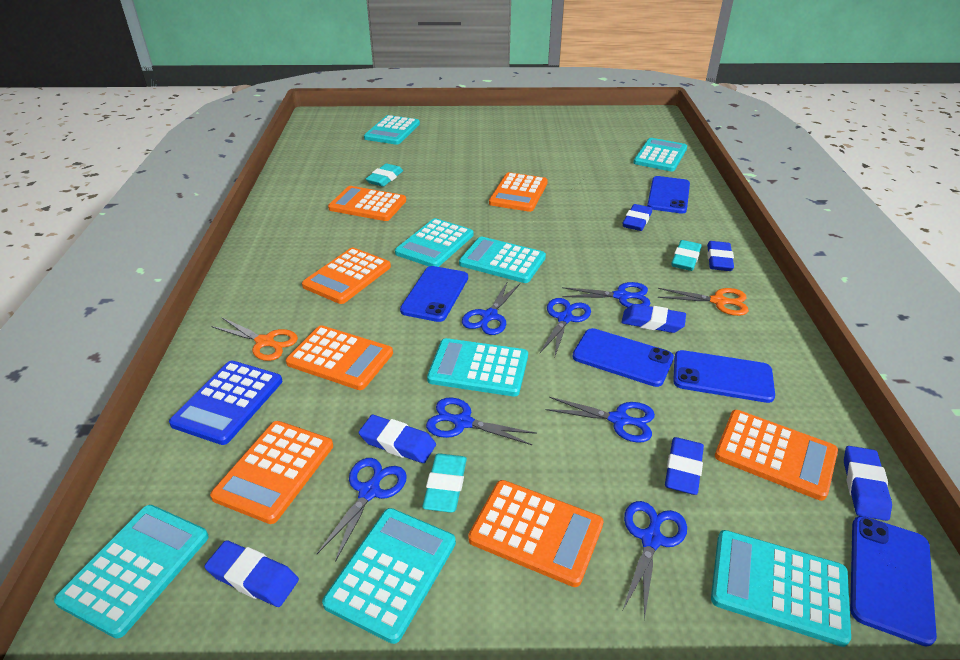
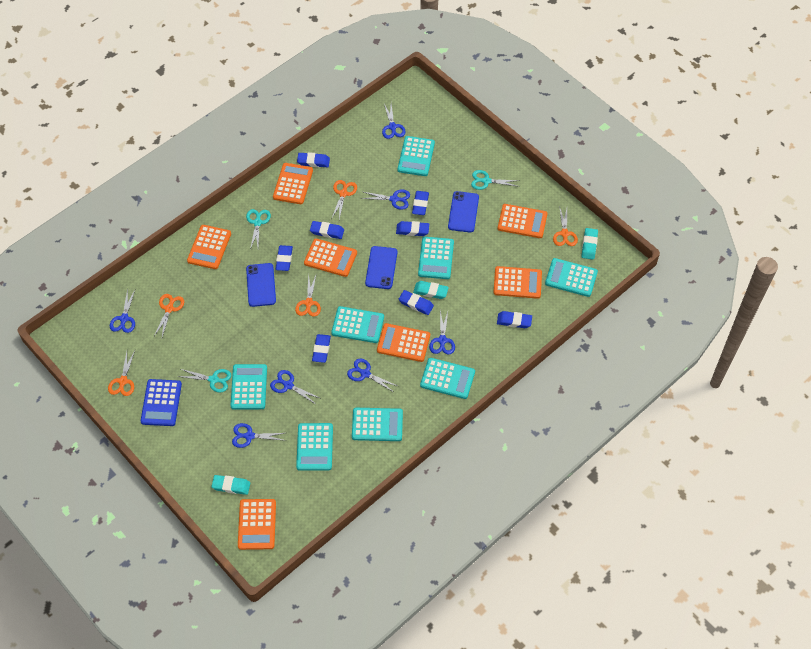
blue eraser: [204,540,299,607] [359,415,436,463] [621,304,686,333] [623,204,652,231] [665,437,704,495] [707,241,734,271] [844,446,892,521] = 7 -> [276,245,293,271] [297,152,330,167] [310,221,344,239] [312,334,331,363] [396,221,429,236] [399,290,434,315] [412,191,429,215] [497,311,532,328] = 8
blue phone: [400,266,468,322] [572,328,674,387] [647,176,690,214] [673,350,775,403] [850,516,937,647] = 5 -> [246,263,276,307] [365,246,397,289] [448,191,479,233] = 3
orange scissors: [211,317,298,361] [658,288,749,316] = 2 -> [108,351,135,396] [154,294,184,337] [295,273,321,317] [332,180,357,219] [553,206,578,246] = 5
turquoise scissors: none = 0 -> [178,369,231,393] [246,209,271,250] [471,170,520,190] = 3

